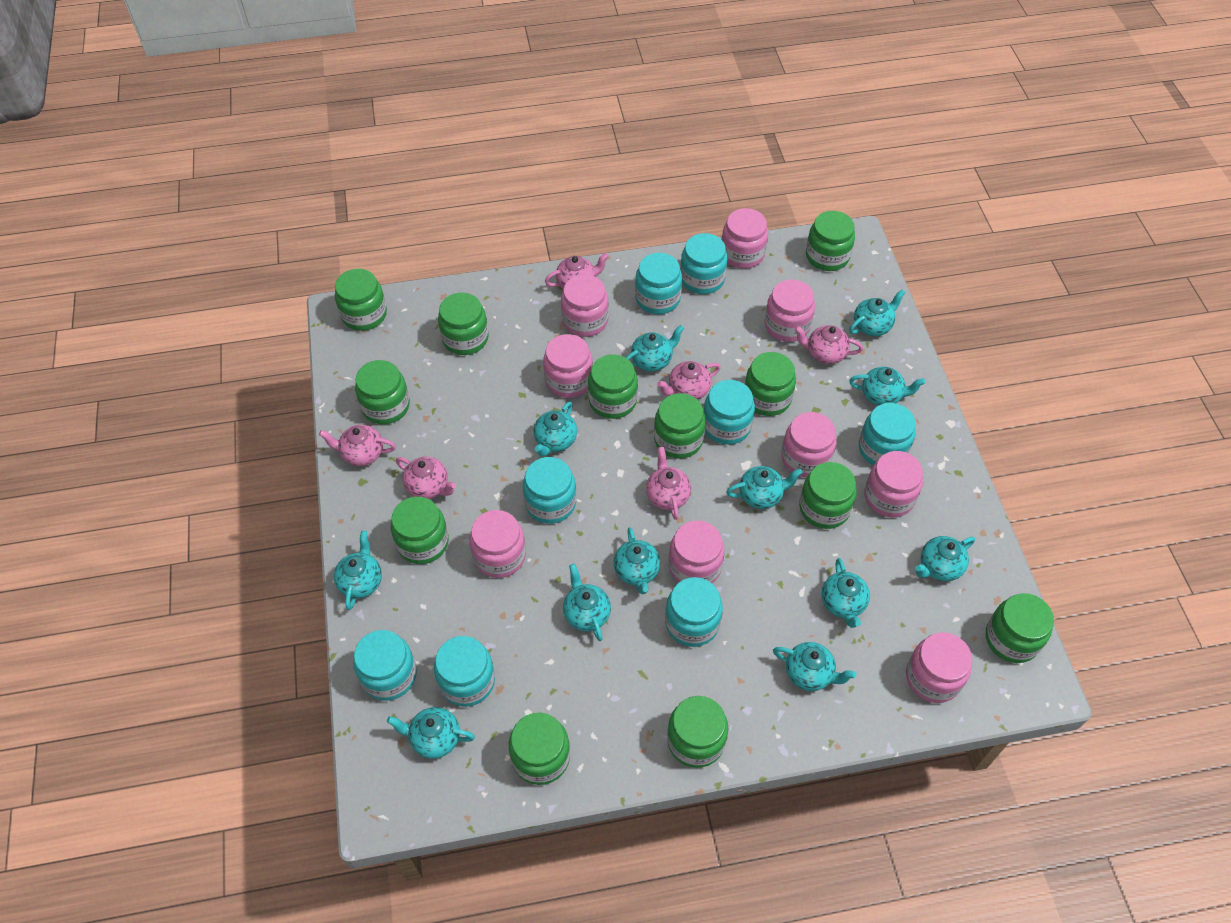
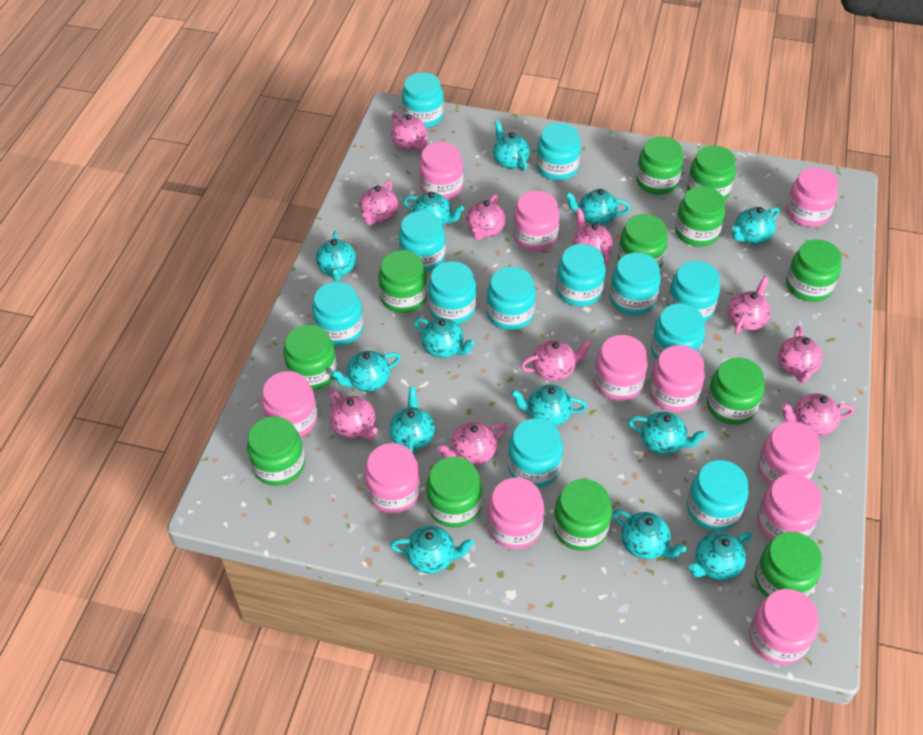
pink jar: [470,510,526,578] [543,334,593,398] [561,275,609,337] [669,520,725,583] [722,208,768,269] [765,280,815,342] [781,412,837,478] [864,451,923,517] [906,632,972,703] = 9 -> [261,371,317,437] [365,443,421,513] [419,142,463,200] [487,477,544,549] [513,191,560,251] [594,335,648,401] [649,345,705,412] [749,589,819,665] [757,474,822,540] [758,421,820,485] [786,167,839,227] = 11
pink teapot: [319,425,396,466] [396,457,456,499] [545,253,609,289] [646,447,691,520] [657,361,720,400] [794,325,863,364] = 6 -> [329,391,378,440] [360,180,398,225] [391,112,428,150] [437,422,507,465] [467,194,506,240] [520,339,592,381] [573,208,613,265] [728,276,771,334] [778,326,823,383] [781,393,854,436] = 10
turquoise jar: [353,630,417,700] [434,636,495,707] [523,457,576,524] [635,253,682,314] [665,577,723,647] [680,233,727,294] [703,380,755,445] [859,403,916,465] = 8 -> [312,282,363,346] [399,211,446,272] [402,73,444,128] [428,261,477,324] [487,267,536,330] [508,418,563,488] [536,123,581,181] [556,244,606,306] [610,253,661,315] [651,303,705,360] [667,261,720,322] [687,460,749,531] = 12
turquoise teapot: [334,531,382,610] [387,707,475,759] [534,402,577,457] [563,564,611,641] [613,527,660,594] [626,325,684,371] [726,466,803,509] [773,642,856,691] [821,558,870,628] [849,290,905,336] [849,367,925,406] [916,536,975,581] = 12 -> [316,231,356,281] [331,351,401,392] [389,387,435,455] [390,526,474,574] [403,192,464,226] [414,318,475,358] [493,120,530,171] [511,385,587,426] [565,189,631,225] [613,510,686,559] [628,412,707,455] [689,532,752,580] [732,207,779,244] = 13

